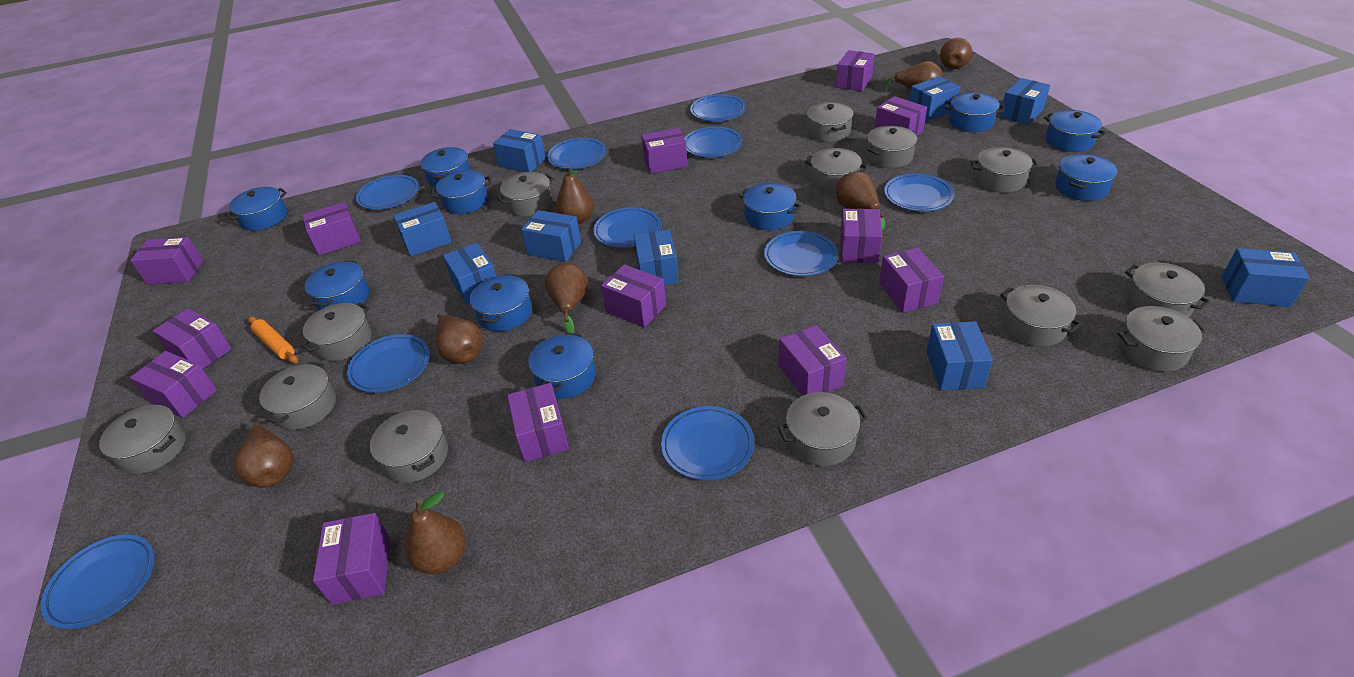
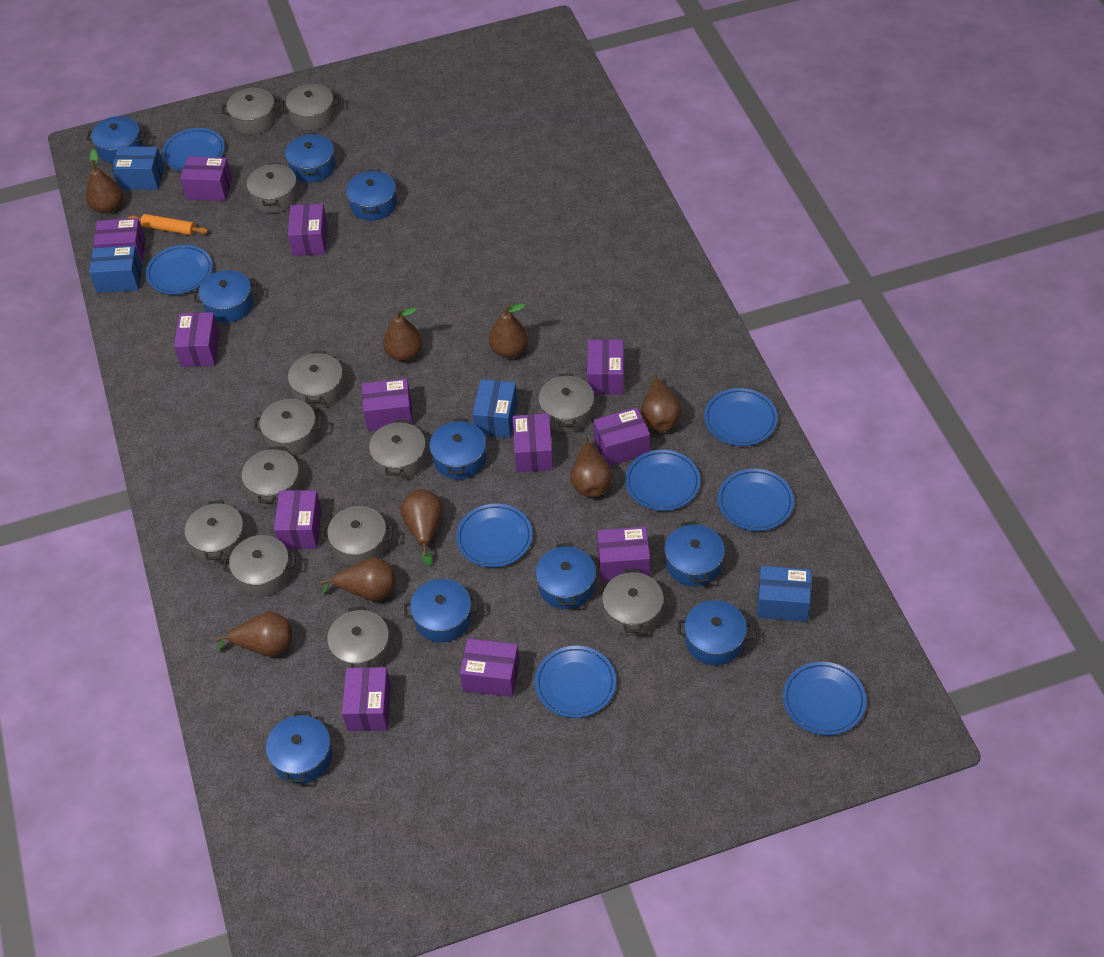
blue box: [393,202,452,256] [443,243,496,304] [493,129,546,172] [521,210,581,262] [634,230,679,285] [909,76,960,121] [926,321,993,390] [1000,78,1050,125] [1222,248,1309,307] = 9 -> [89,246,142,293] [112,146,164,190] [472,379,518,438] [757,566,812,622] = 4
blue plate: [41,535,155,629] [347,334,430,393] [356,175,419,210] [547,138,607,169] [593,207,661,248] [661,406,754,480] [684,127,742,158] [690,94,746,122] [764,231,838,276] [884,173,954,212] = 10 -> [146,245,213,295] [162,128,225,171] [456,504,532,567] [535,646,616,718] [625,450,700,511] [704,388,778,446] [718,469,794,531] [783,662,866,735] = 8
purple box: [130,237,203,285] [130,351,217,418] [153,308,232,369] [302,202,361,255] [313,513,390,605] [507,383,569,462] [601,264,666,327] [641,128,688,174] [778,325,847,396] [836,50,875,91] [840,209,882,263] [875,96,927,136] [879,248,944,313] = 13 -> [93,218,146,262] [174,312,220,367] [180,156,232,201] [274,490,322,549] [288,204,328,256] [342,667,391,731] [362,378,413,431] [460,638,520,697] [513,413,553,472] [587,339,624,395] [594,407,650,466] [597,527,650,581] = 12

